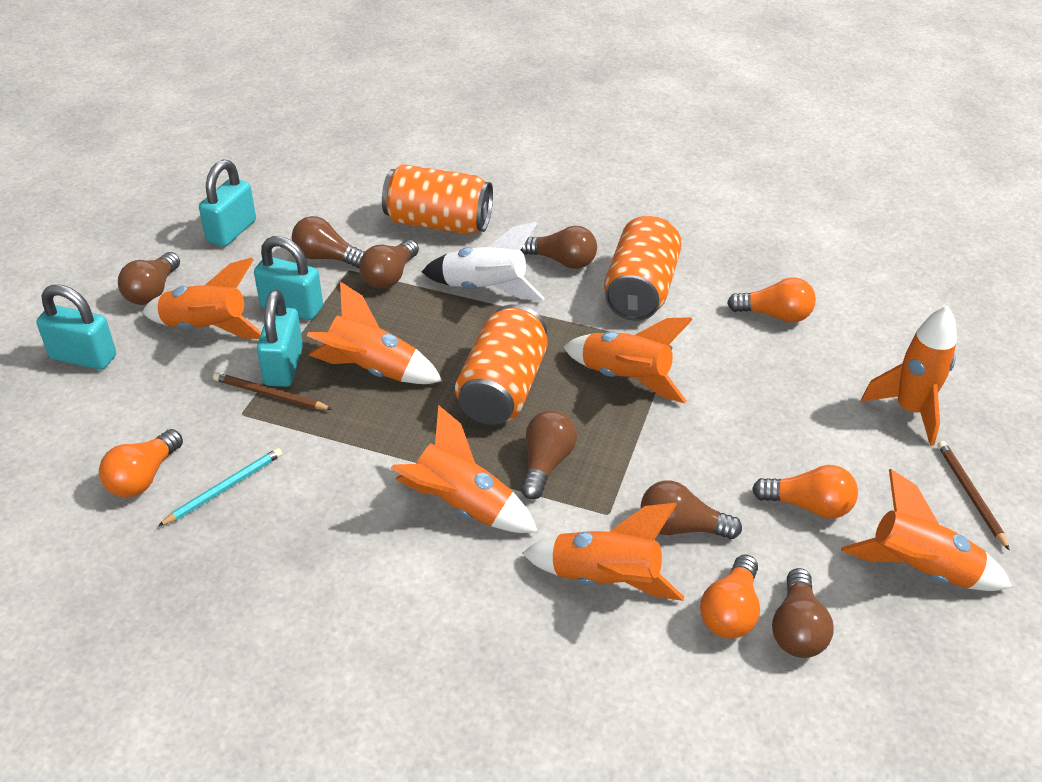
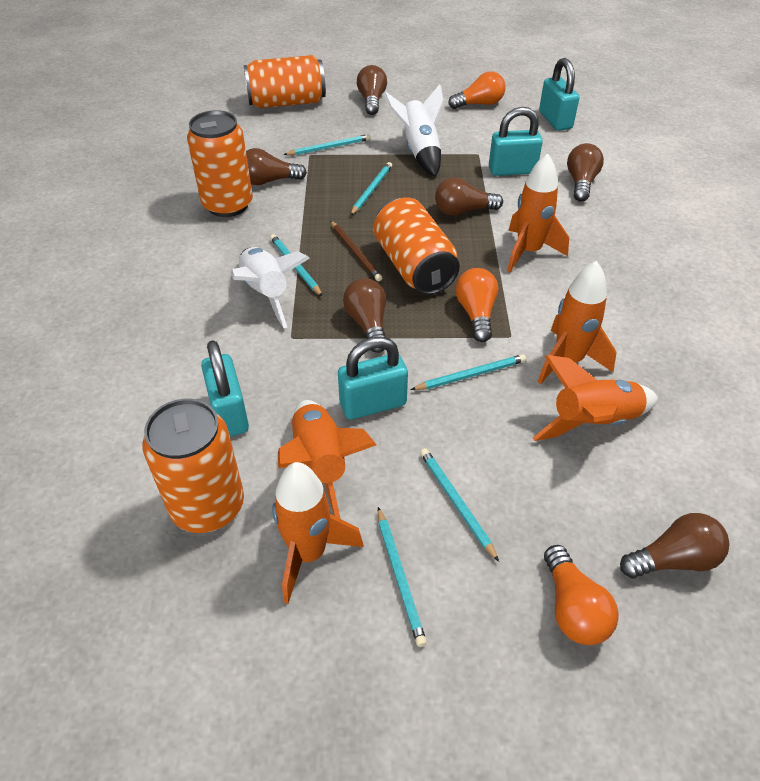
brown light bulb: [118,252,180,305] [292,216,365,268] [359,240,419,289] [521,226,597,269] [521,410,577,500] [641,480,742,539] [772,568,834,658] = 7 -> [246,148,307,185] [343,278,386,353] [357,65,387,115] [435,177,503,216] [567,143,604,201] [620,513,730,578] = 6
brown pencil: [213,372,332,410] [938,441,1010,551] = 2 -> [330,220,382,282] = 1
orange can: [382,164,493,234] [455,304,548,425] [604,215,682,321] = 3 -> [143,399,244,533] [187,110,253,217] [244,55,326,108] [374,197,460,295] = 4
orange light bulb: [99,429,183,497] [700,554,760,639] [727,277,816,323] [752,465,858,518] = 4 -> [449,71,505,109] [456,268,498,342] [544,545,619,645] = 3
orange rocket: [142,258,261,339] [307,282,442,384] [391,405,538,533] [522,503,684,601] [563,317,693,403] [841,469,1012,591] [861,306,957,446] = 7 -> [272,462,364,604] [278,400,377,519] [507,153,569,272] [533,355,658,441] [538,261,617,384] = 5
turquoise pencil: [158,448,283,526] = 1 -> [270,234,323,297] [284,134,370,155] [350,162,392,216] [378,507,427,647] [411,354,526,390] [420,448,499,562] = 6
white rocket: [422,222,545,300] = 1 -> [231,247,310,328] [383,84,444,177] = 2

